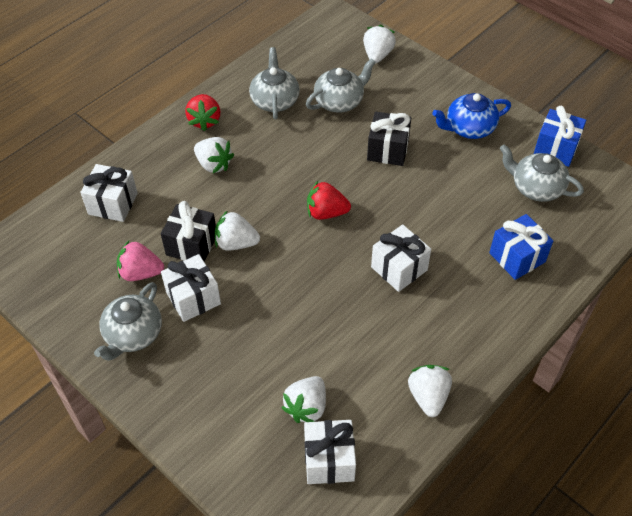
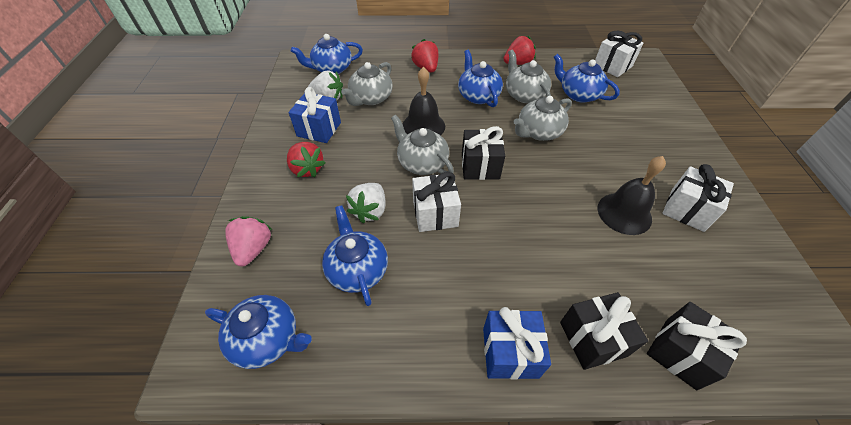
black bell: none = 0 -> [403,67,445,135] [597,156,666,235] = 2
black gift: [161,201,216,261] [367,112,411,166] = 2 -> [462,126,505,180] [560,292,648,370] [647,302,747,390] = 3
blue teapot: [432,93,511,139] = 1 -> [205,295,312,369] [291,34,363,74] [322,205,388,306] [458,50,503,107] [554,54,620,103] = 5
red strawberry: [185,94,220,131] [307,181,351,220] = 2 -> [287,142,325,177] [411,39,438,73] [503,36,536,65] = 3
white gift: [80,164,138,222] [161,254,221,322] [304,420,356,484] [371,224,431,292] = 4 -> [412,172,461,232] [595,31,644,77] [663,164,734,232] = 3
white strawberry: [194,137,234,173] [215,210,260,251] [281,376,326,423] [363,25,396,63] [408,365,452,417] = 5 -> [308,70,343,101] [346,183,386,223] = 2

